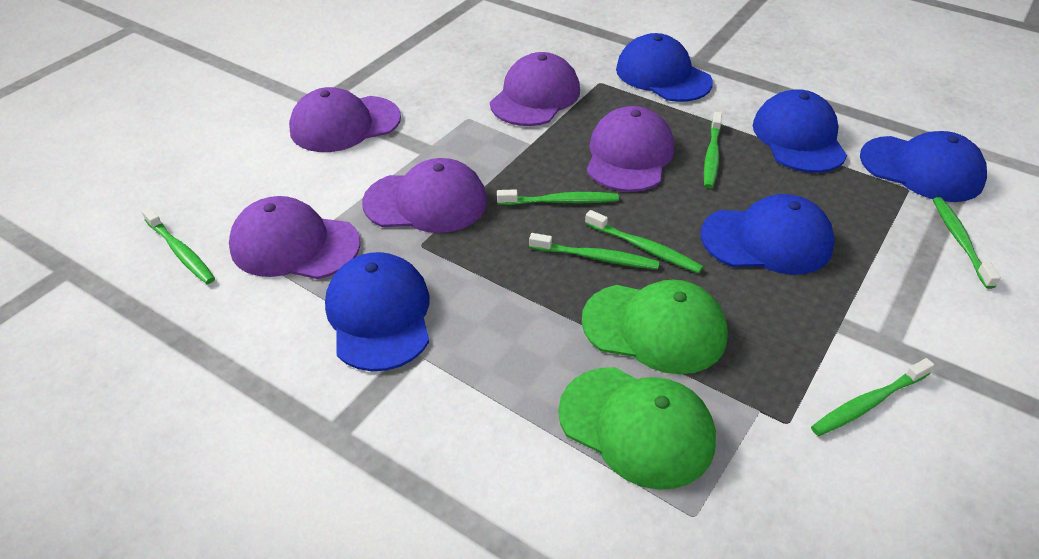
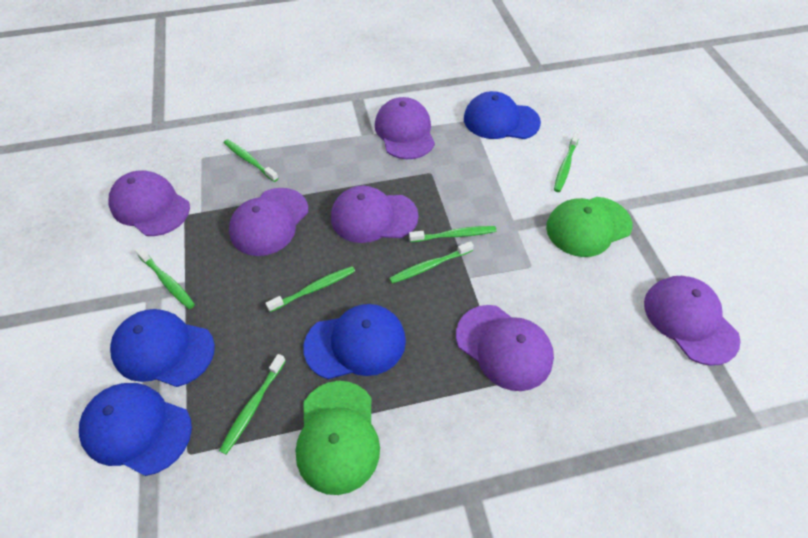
blue cap: [325,252,429,371] [616,33,713,102] [701,194,835,275] [753,89,847,173] [860,131,987,202] = 5 -> [79,383,192,476] [110,309,215,387] [304,304,406,379] [464,91,541,139] = 4
purple cap: [229,196,360,279] [289,87,401,152] [362,158,487,233] [490,52,580,126] [587,106,674,192] = 5 -> [109,170,190,236] [229,188,308,256] [331,186,419,243] [375,97,435,159] [456,305,554,391] [644,276,741,366] = 6

